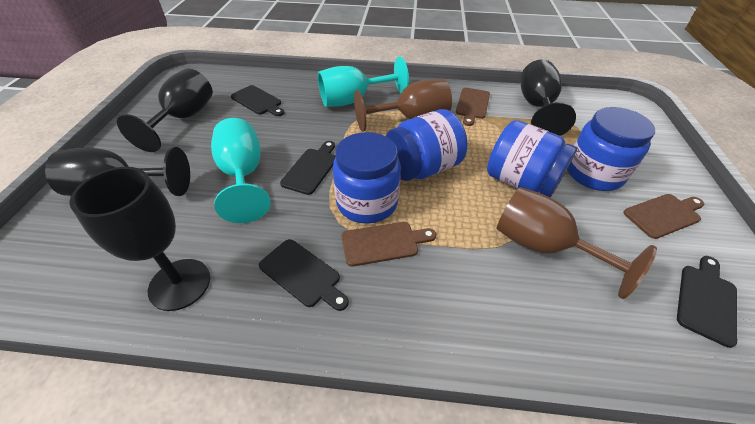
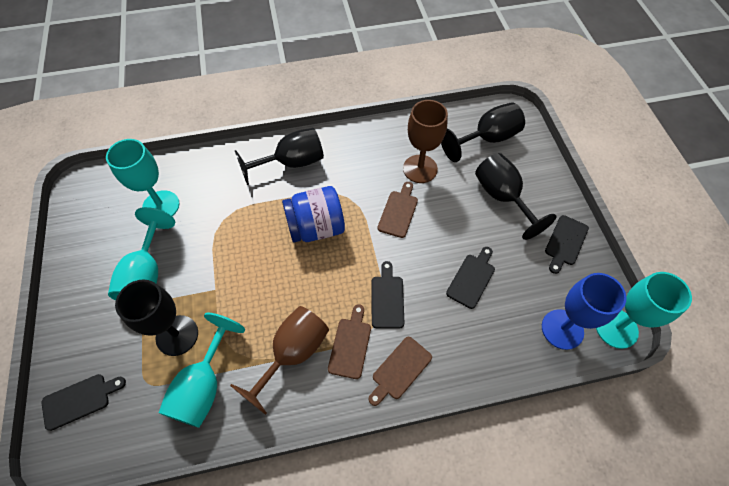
blue goblet: none = 0 -> [542,273,626,350] = 1
blue jar: [333,132,401,224] [386,109,468,181] [487,120,577,197] [567,107,655,191] = 4 -> [282,186,345,243] = 1
turquoise goblet: [211,118,271,223] [318,57,409,107] = 2 -> [106,139,179,216] [108,207,175,301] [159,313,245,428] [596,272,692,349] = 4

